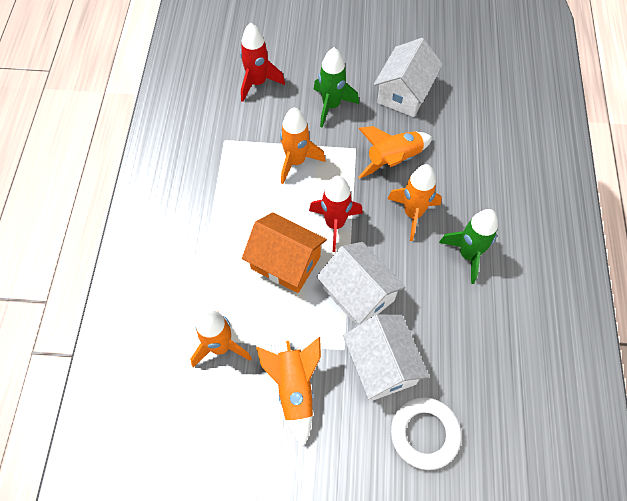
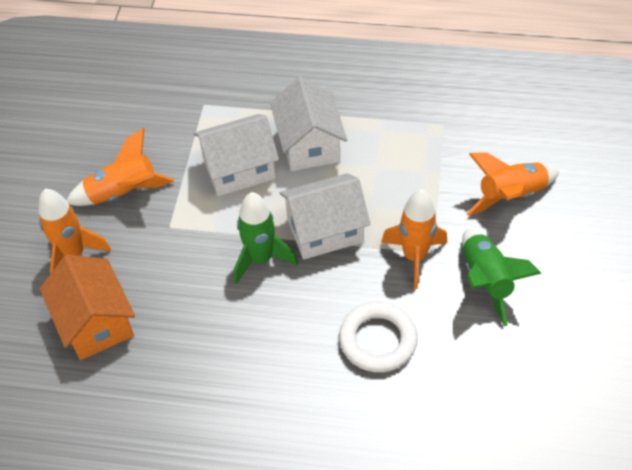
orange rocket: [190,309,252,368] [256,337,321,447] [280,108,326,184] [358,126,432,178] [387,164,442,241] = 5 -> [38,189,111,274] [67,128,174,206] [381,189,447,289] [466,152,559,216] = 4
red rocket: [240,23,285,102] [309,176,363,252] = 2 -> none = 0

